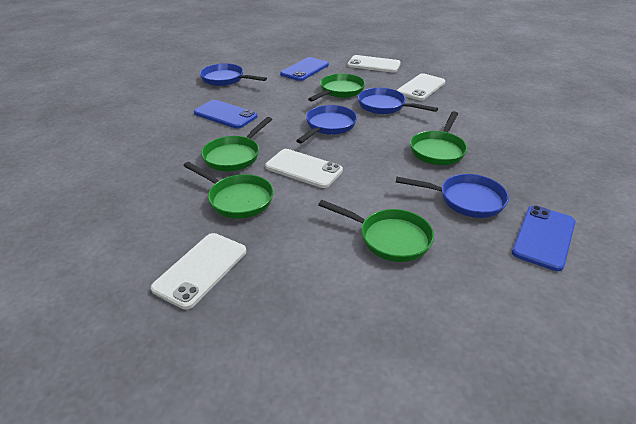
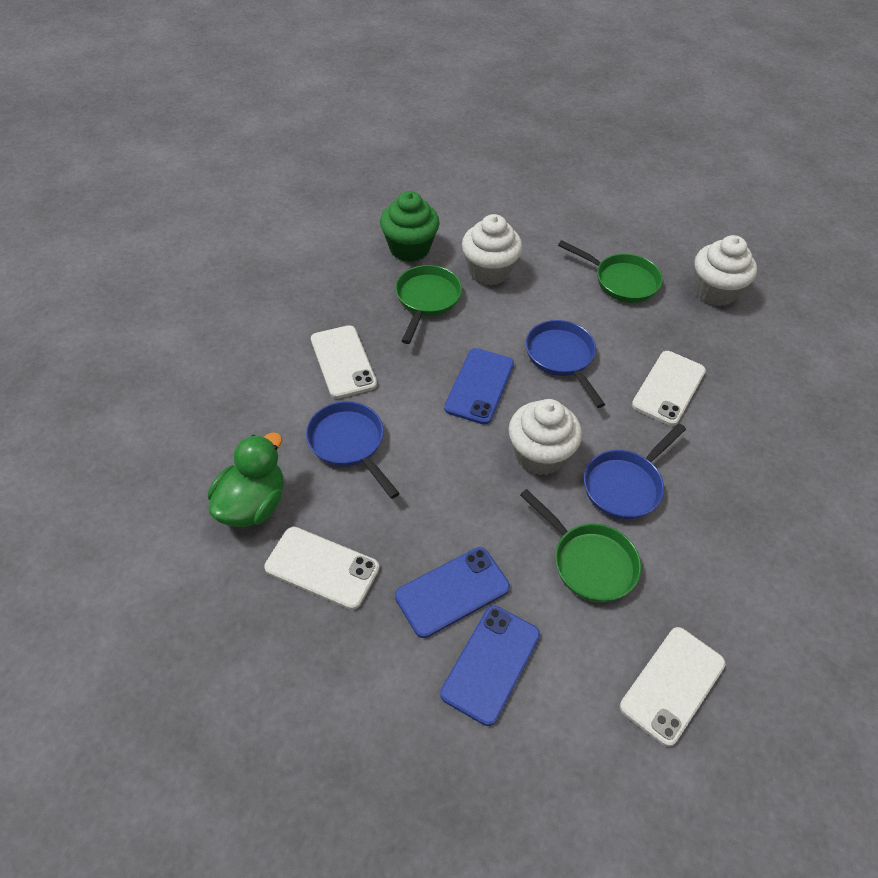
blue pan: [200,63,267,86] [296,105,357,144] [358,88,438,114] [396,174,509,218] = 4 -> [306,401,400,499] [526,320,605,408] [584,424,686,520] = 3
green cupcake: none = 0 -> [380,191,440,262] = 1
green duck: none = 0 -> [208,432,284,527] = 1
green pan: [183,162,274,219] [201,117,272,171] [308,74,365,102] [318,200,434,262] [410,111,468,165] = 5 -> [395,265,462,344] [520,489,641,602] [558,240,663,303] = 3
white cupcake: none = 0 -> [462,214,522,285] [509,399,582,476] [694,235,757,306] = 3

